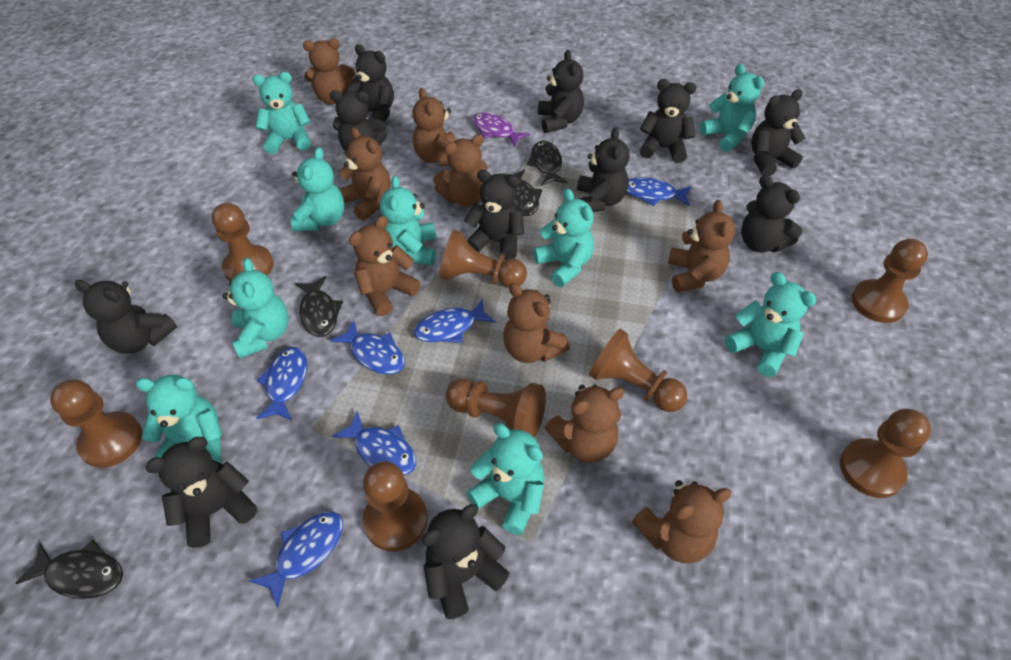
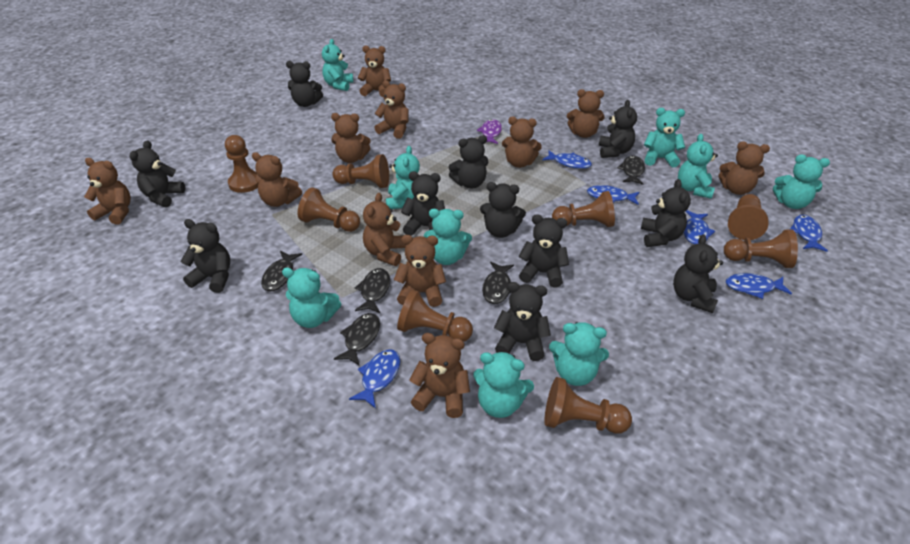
black fish: [15,540,123,599] [295,276,343,337] [499,169,542,216] [526,141,568,186] = 4 -> [261,251,302,291] [334,313,380,366] [355,268,390,313] [482,262,514,304] [617,156,645,185] = 5
brown teddy bear: [303,38,355,104] [339,127,391,221] [349,216,421,316] [412,88,456,166] [433,135,488,207] [503,283,570,363] [545,385,625,463] [632,480,732,564] [668,200,735,292] = 9 -> [84,158,131,225] [252,152,302,207] [331,113,371,163] [358,45,391,97] [363,193,406,266] [374,80,409,139] [394,235,446,307] [409,333,470,418] [502,117,542,168] [567,89,604,138] [718,141,770,195] = 11

